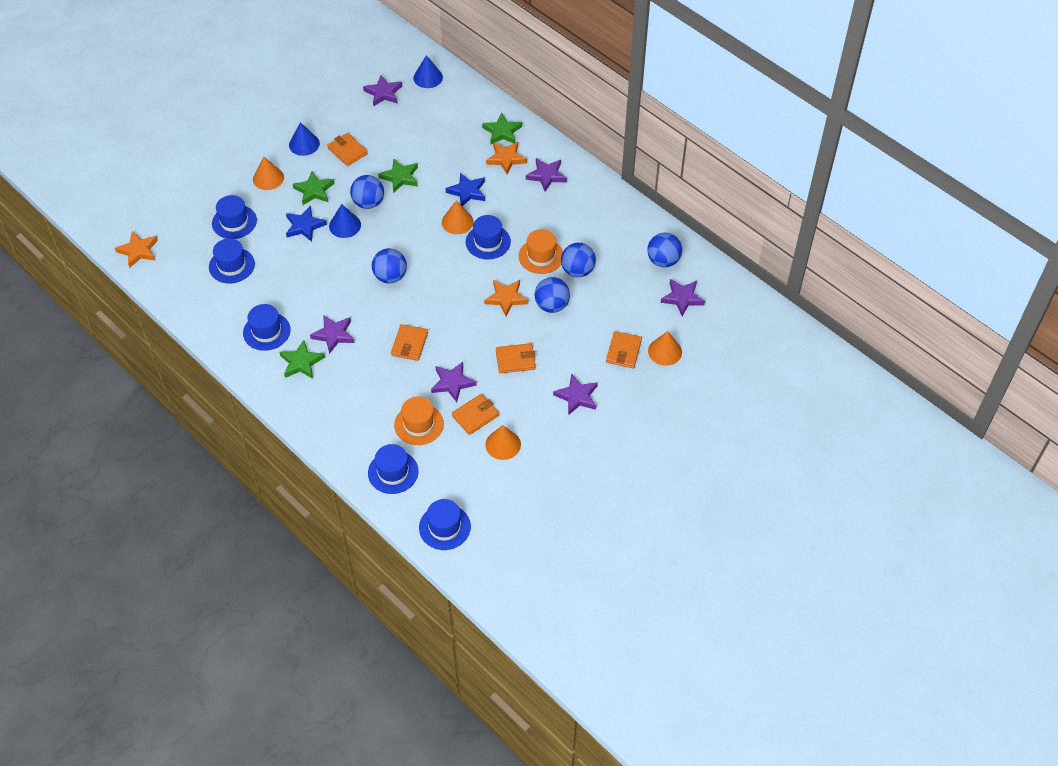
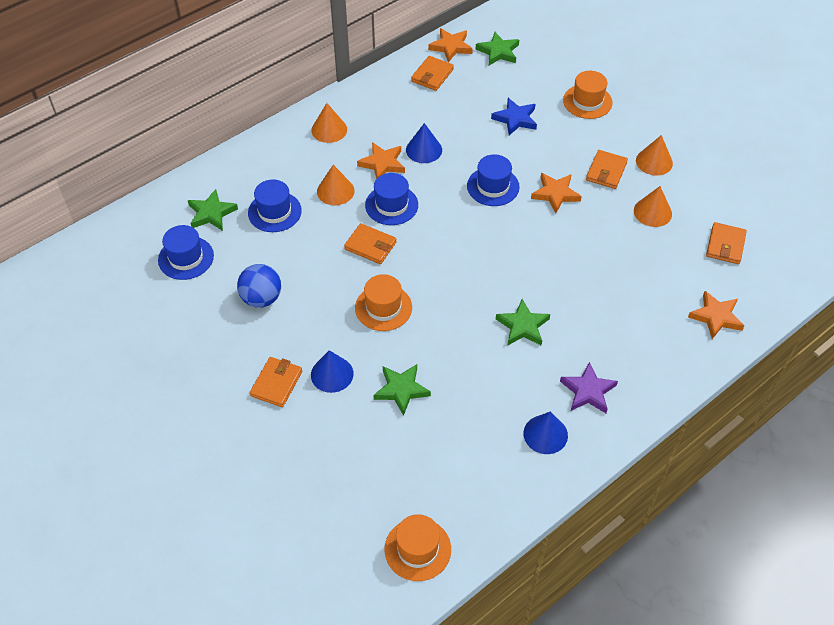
blue ball: [350,175,384,209] [372,248,407,284] [535,277,570,313] [561,243,596,278] [647,233,682,267] = 5 -> [237,264,281,308] = 1
blue hat: [209,238,255,284] [212,195,257,239] [243,304,291,351] [368,444,418,494] [419,499,471,550] [466,215,511,260] = 6 -> [158,225,214,280] [248,179,302,232] [365,173,418,225] [467,154,520,206] = 4
blue star: [286,206,327,242] [446,173,485,207] = 2 -> [491,98,537,135] = 1
orange hat: [394,397,444,445] [519,229,563,274] = 2 -> [355,274,412,331] [385,514,451,581] [563,71,613,119] = 3
orange star: [115,231,158,268] [484,280,528,316] [486,142,527,174] = 3 -> [357,142,405,179] [428,28,473,63] [531,173,582,213] [688,291,744,339] = 4
purple star: [310,315,354,354] [363,75,402,107] [431,362,476,402] [526,158,567,191] [553,374,598,415] [661,279,705,316] = 6 -> [560,362,618,413] = 1

